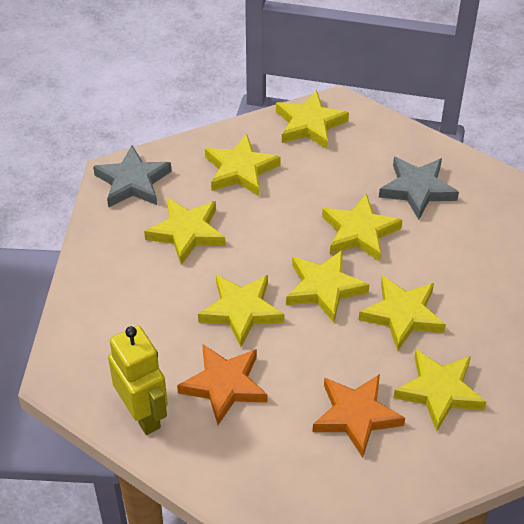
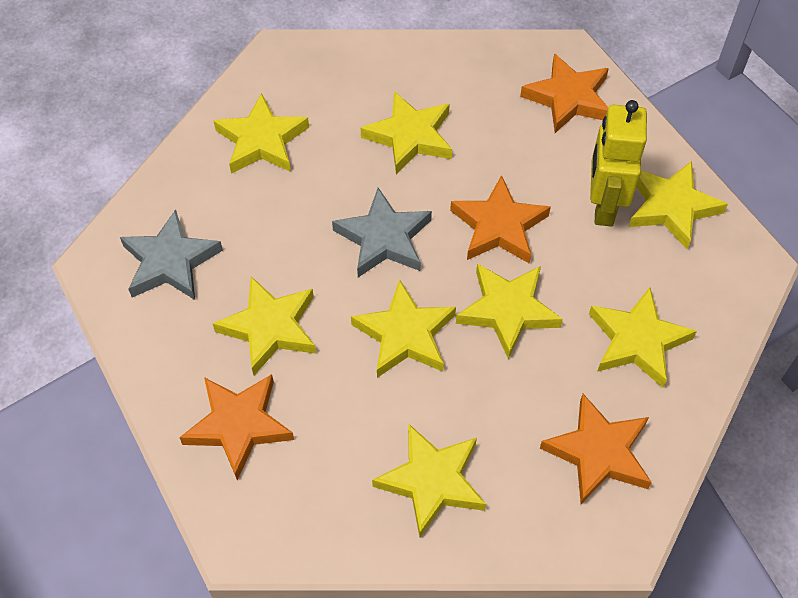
orange star: [177,344,267,425] [313,374,405,458] = 2 -> [179,374,294,480] [450,175,551,264] [520,53,609,133] [540,394,652,504] = 4

